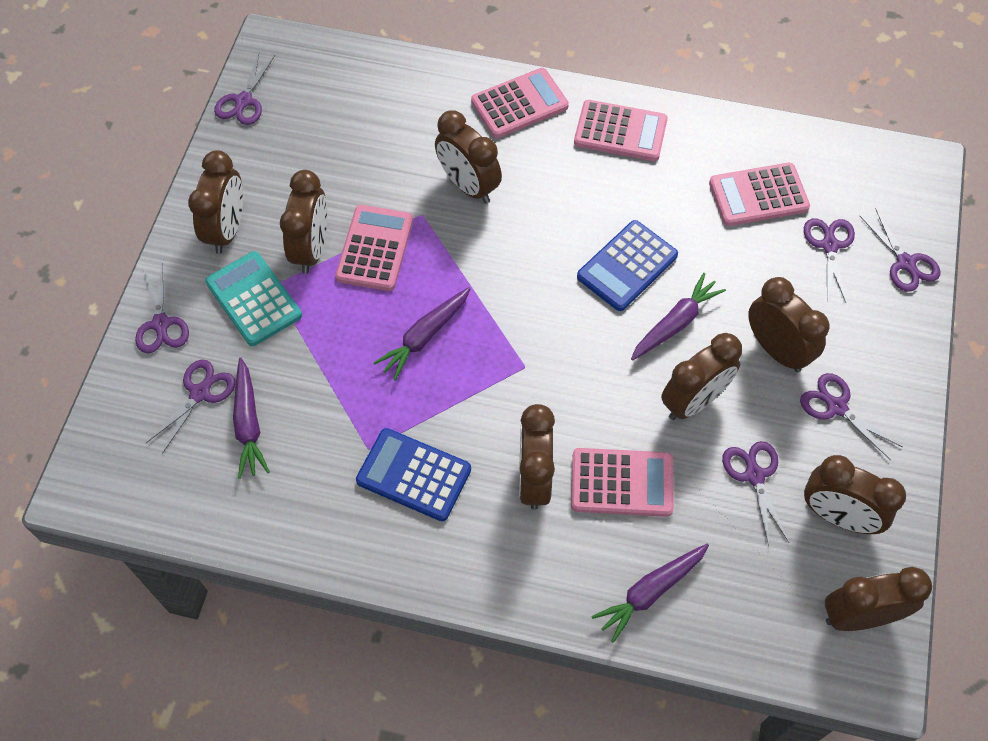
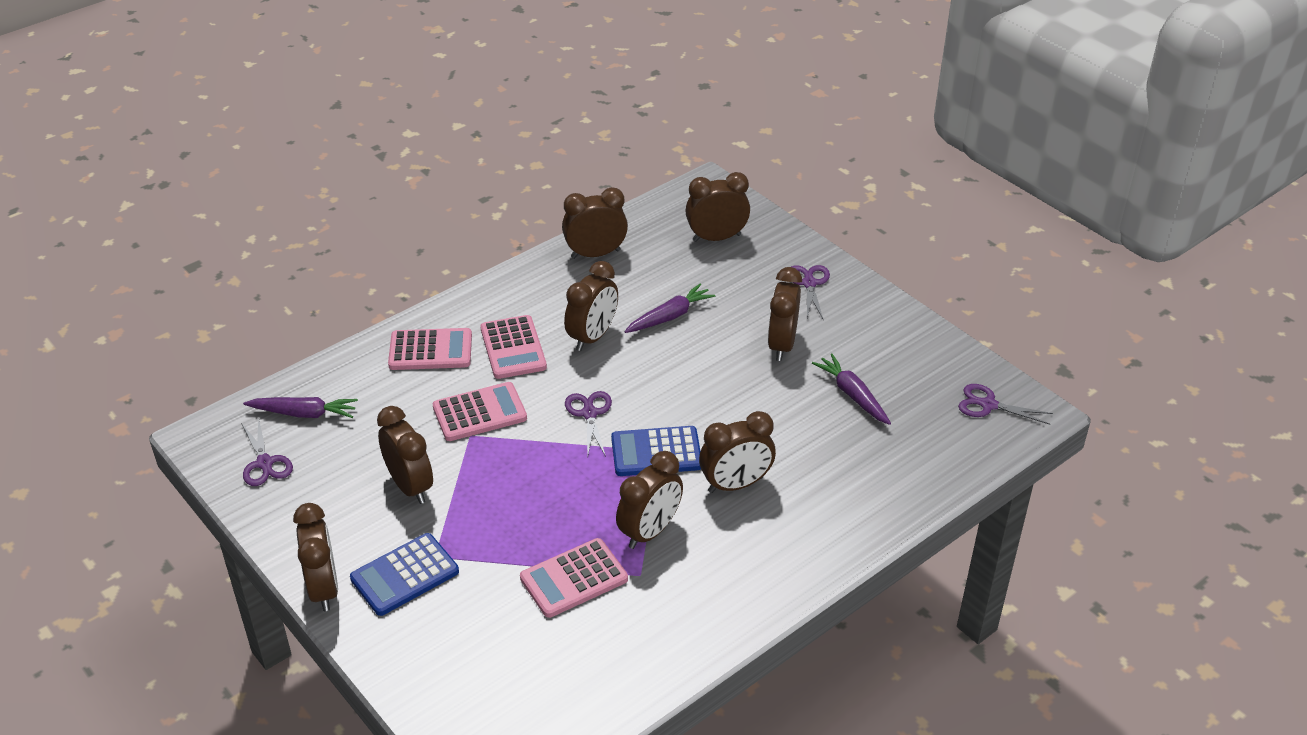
pink calculator: [335,205,413,291] [471,68,569,138] [571,448,674,517] [574,100,668,161] [709,163,810,226] = 5 -> [388,328,472,370] [433,382,527,441] [480,315,547,379] [520,538,628,618] = 4
purple carrot: [233,358,270,479] [373,287,471,380] [591,544,709,643] [631,273,726,361] = 4 -> [243,397,358,418] [624,283,715,333] [812,353,891,425] = 3
purple scissors: [135,263,189,353] [145,360,236,454] [214,54,275,125] [722,441,789,546] [800,373,902,460] [804,218,855,302] [859,208,941,292] = 7 -> [241,417,293,486] [565,391,612,457] [791,265,830,319] [958,384,1053,425] = 4
turquoise calculator: [205,251,302,346] = 1 -> none = 0

